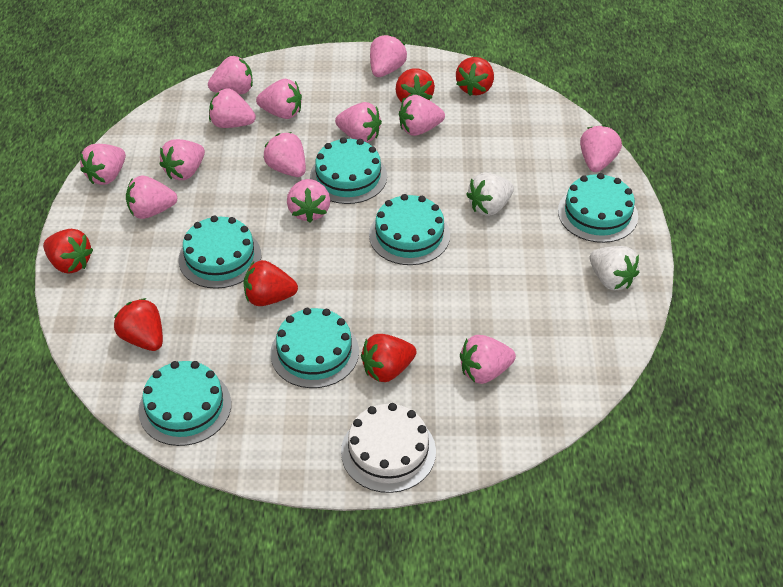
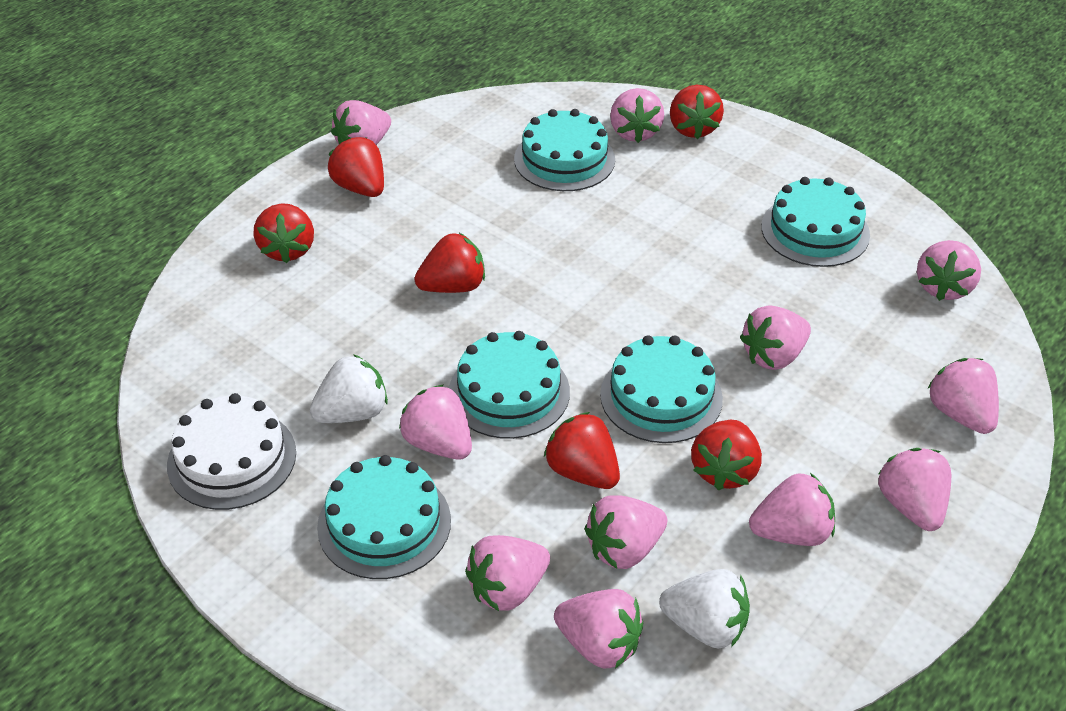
pink strawberry: [80,144,126,185] [126,176,177,219] [160,139,205,180] [208,56,253,94] [209,89,256,128] [256,79,302,119] [263,132,306,177] [287,179,330,222] [335,102,382,142] [370,35,407,77] [399,95,445,136] [460,335,516,384] [580,125,622,172] = 13 -> [331,100,391,145] [399,385,472,460] [465,535,550,611] [554,589,643,669] [585,495,667,569] [610,88,664,143] [740,305,811,370] [749,473,835,546] [878,448,951,531] [917,240,981,301] [927,358,999,434] = 11
turquoise cake: [138,361,231,446] [179,216,261,289] [270,308,359,388] [310,137,387,204] [369,194,450,265] [558,173,638,243] = 6 -> [317,455,451,579] [449,331,570,439] [514,109,615,191] [600,335,723,443] [761,177,870,267] = 5

